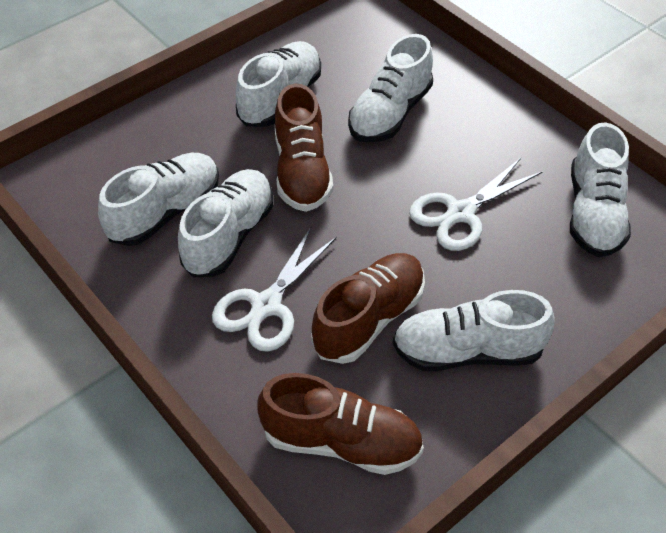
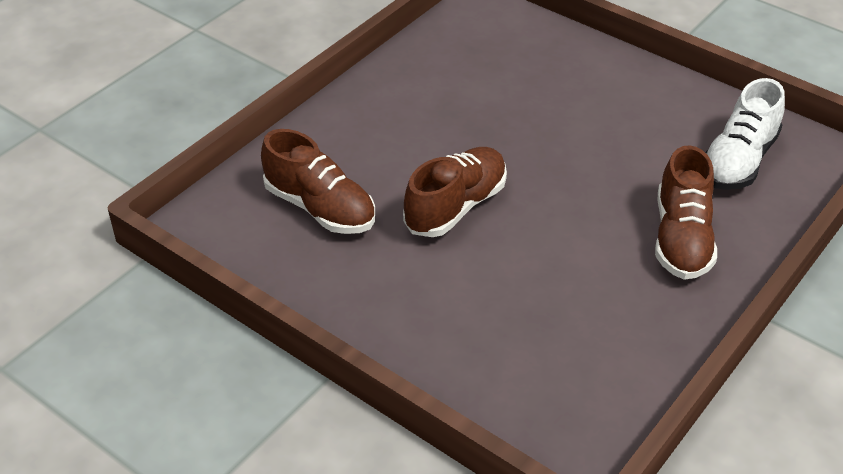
white scissors: [212,227,337,352] [409,158,543,251] = 2 -> none = 0
white shoe: [98,153,219,246] [178,169,273,277] [236,41,321,127] [348,34,433,143] [393,290,554,371] [570,122,631,257] = 6 -> [705,78,785,190] = 1

